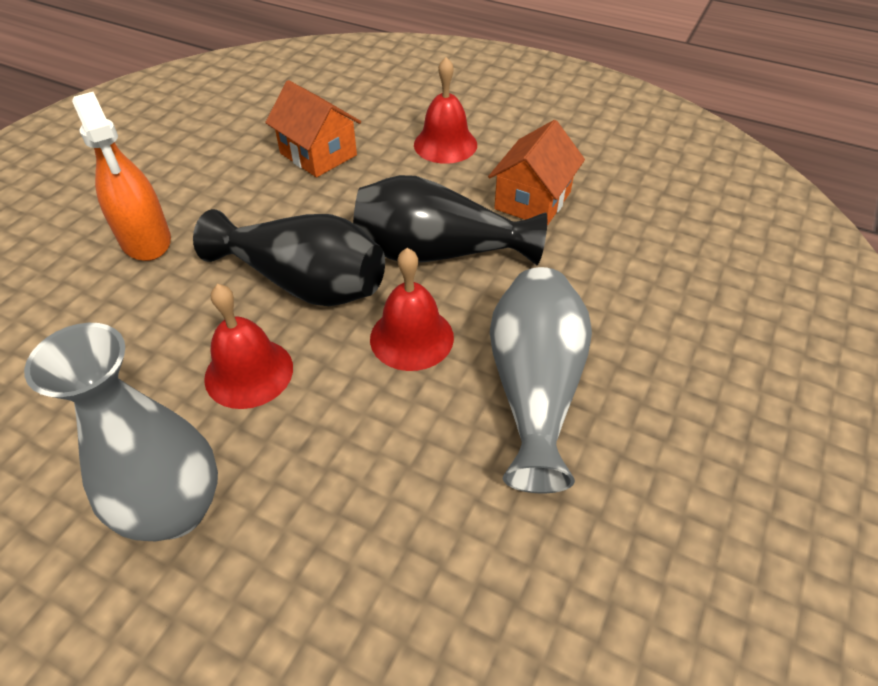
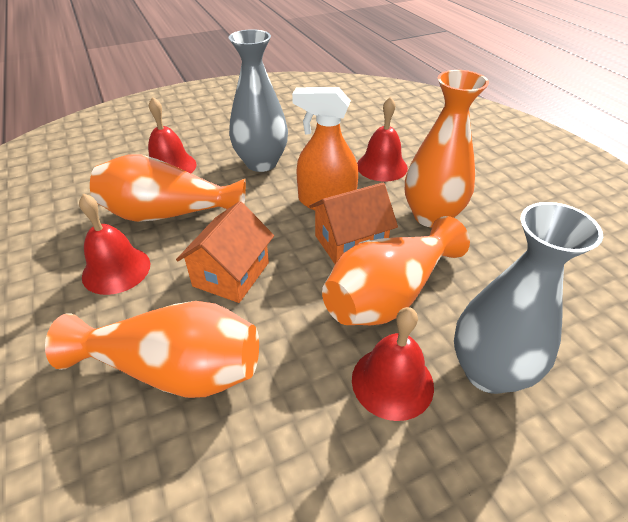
black vase: [193,209,385,306] [353,175,547,265] = 2 -> none = 0
orange vase: none = 0 -> [45,301,259,398] [90,154,246,222] [322,216,470,325] [405,70,489,228] = 4
red bell: [204,284,293,409] [370,248,454,371] [414,57,477,164] = 3 -> [79,193,150,295] [148,97,196,173] [352,307,434,421] [357,97,408,182] = 4

